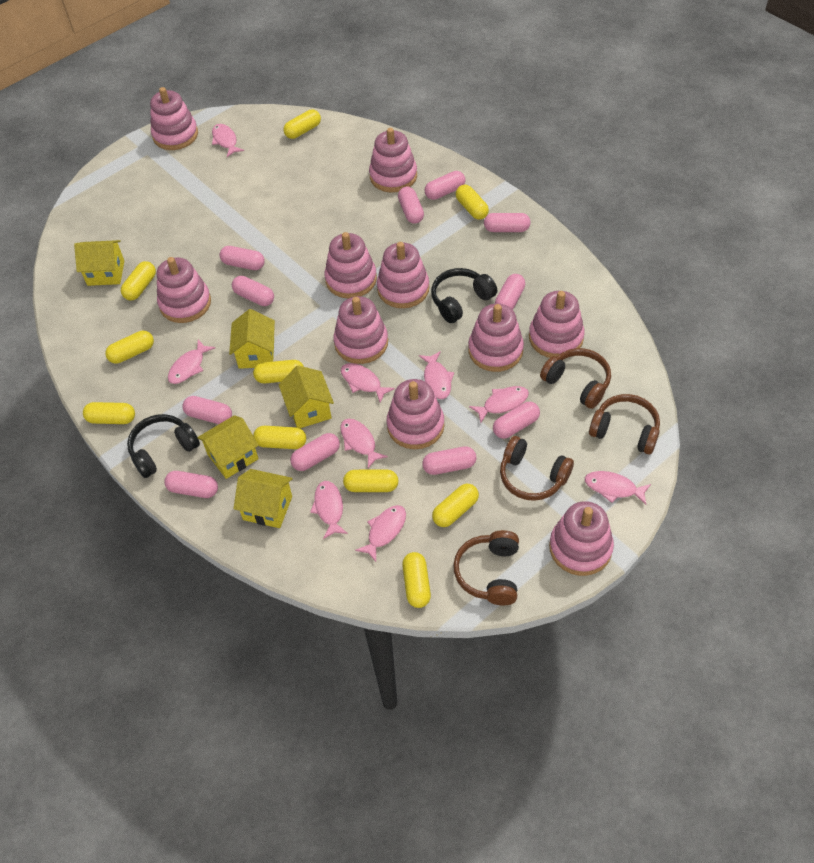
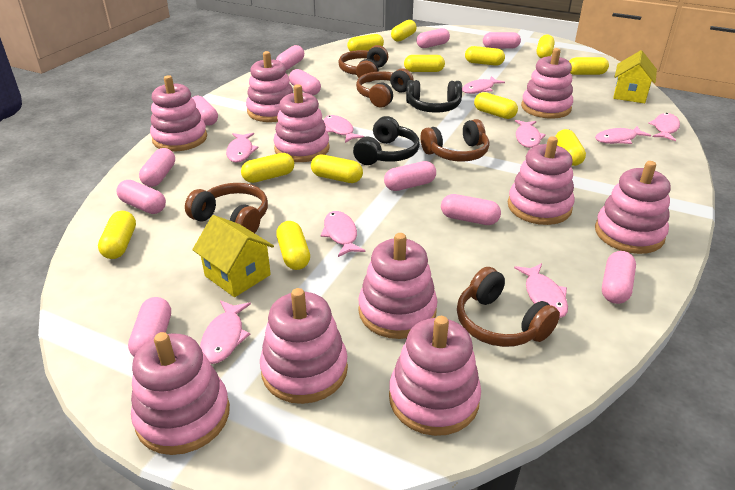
brown headphones: [453,530,519,605] [500,436,574,501] [540,348,611,409] [589,394,660,455] = 4 -> [185,183,268,233] [338,45,388,82] [356,68,414,108] [421,119,489,162] [457,267,560,347] = 5
yellow capsule: [83,402,135,424] [105,331,154,364] [121,261,156,300] [253,360,304,383] [253,426,306,449] [283,109,321,139] [343,470,398,492] [402,552,431,608] [432,483,479,527] [456,185,489,220] = 10 -> [98,211,136,259] [241,153,294,183] [276,221,310,270] [311,155,363,183] [347,34,384,51] [391,20,417,42] [404,55,445,72] [465,46,505,66] [474,92,518,119] [537,35,555,58] [555,129,586,166] [569,57,609,75] = 12
yellow house: [74,240,124,286] [197,415,259,479] [229,309,275,369] [234,469,293,528] [278,365,334,428] = 5 -> [192,215,274,297] [613,50,657,103] = 2

